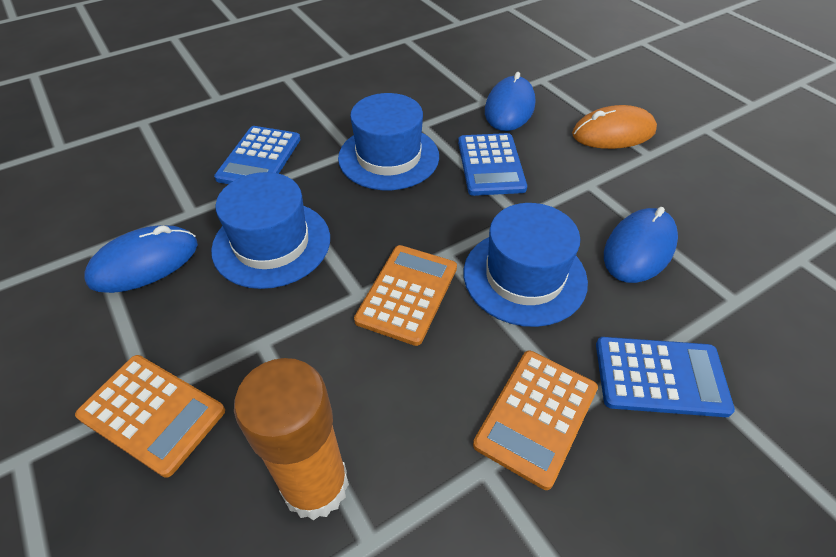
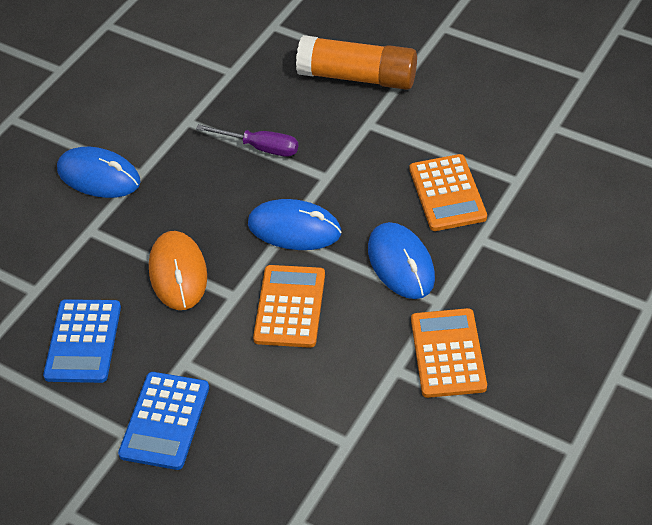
blue calculator: [214,126,301,184] [458,133,527,196] [596,337,735,417] = 3 -> [43,299,121,383] [118,372,209,470] = 2
blue hat: [211,172,330,289] [338,93,439,190] [464,203,588,327] = 3 -> none = 0
purple screwdriver: none = 0 -> [196,124,298,157] = 1

